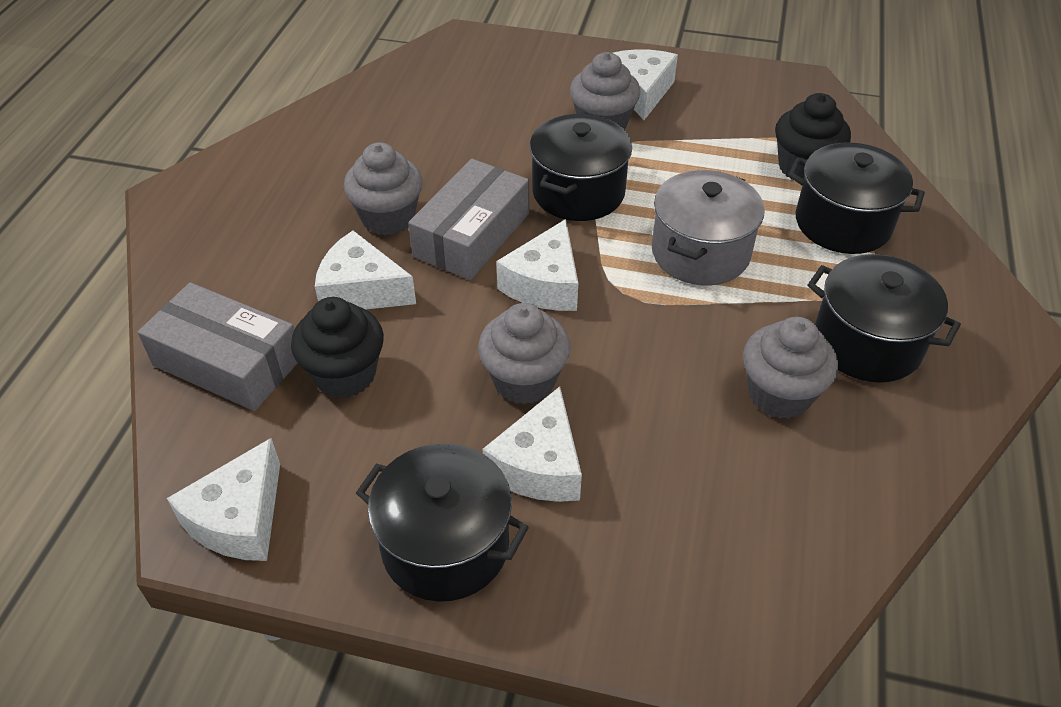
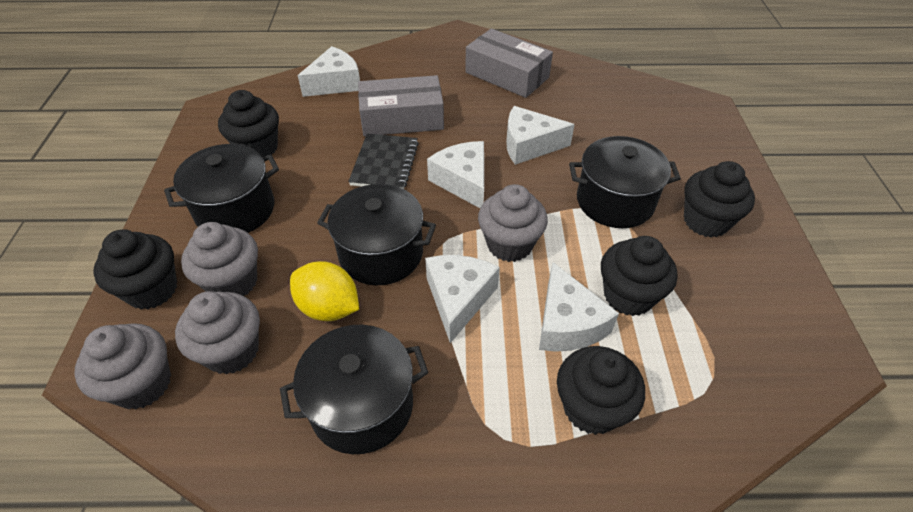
black cupcake: [291,297,384,398] [775,93,851,180] = 2 -> [93,229,177,310] [218,90,279,157] [557,346,645,435] [601,236,678,316] [684,161,755,238] = 5
black notebook: none = 0 -> [348,133,419,189] = 1
grey pot: [652,170,765,285] = 1 -> none = 0
yellow lemon: none = 0 -> [290,261,359,321] = 1

